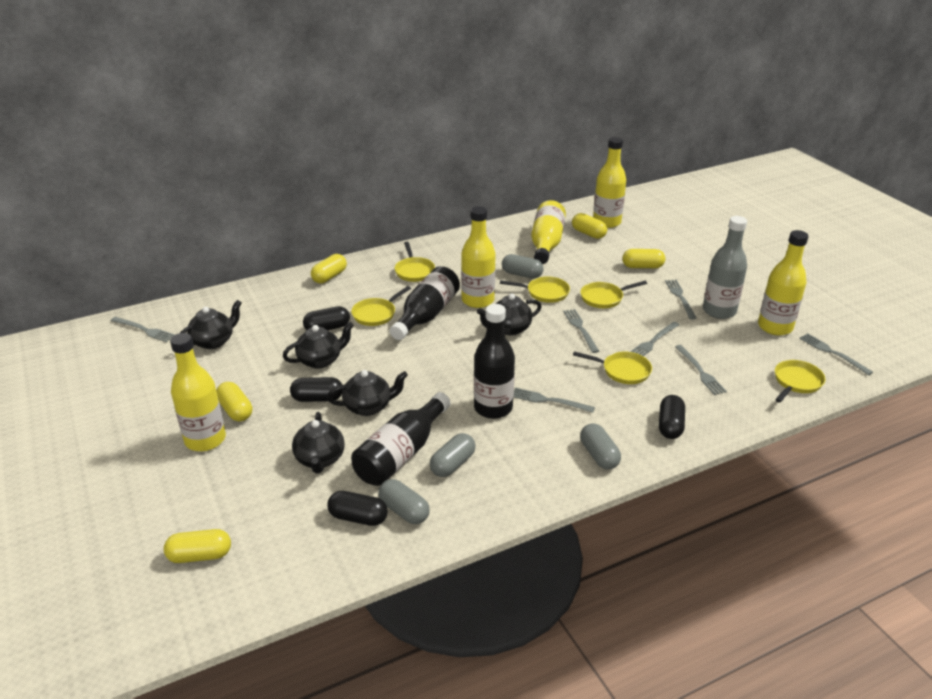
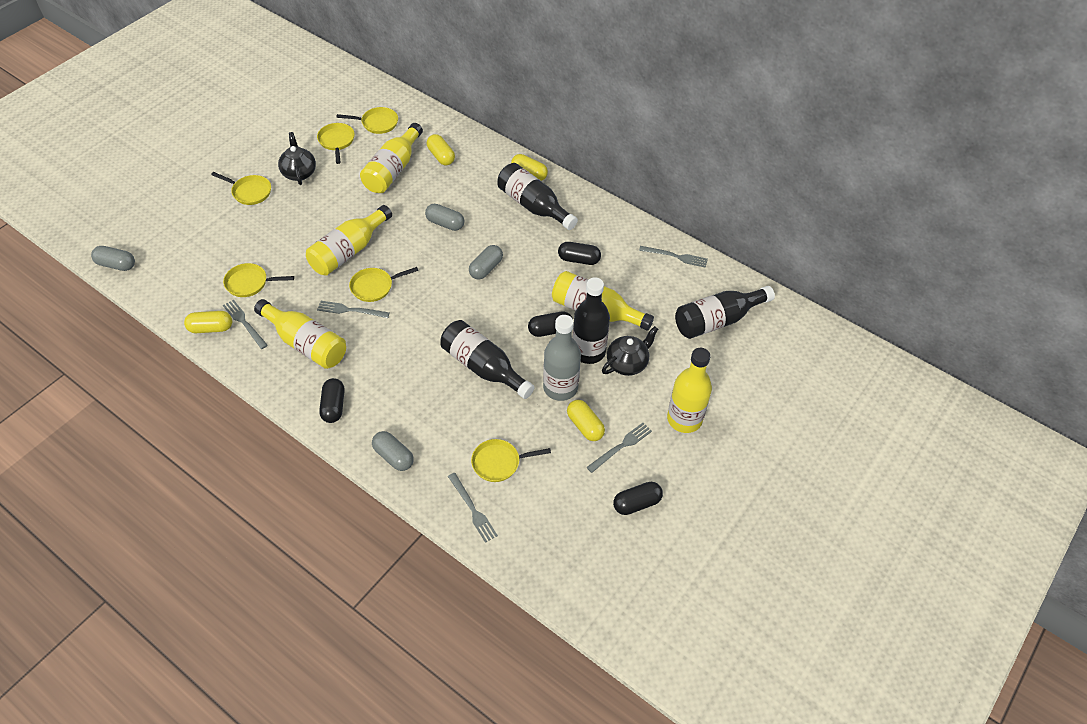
black bottle: [351,392,451,486] [390,266,460,340] [474,304,515,419] = 3 -> [440,320,535,399] [497,163,578,230] [572,277,610,364] [675,286,775,339] = 4
black teapot: [180,300,242,349] [283,322,354,369] [292,412,345,474] [327,370,408,416] [477,294,542,335] = 5 -> [278,132,316,185] [602,326,658,376] = 2
grey fork: [111,317,175,342] [513,388,595,413] [563,309,599,353] [630,322,679,356] [665,280,697,320] [675,345,727,395] [799,333,873,375] = 7 -> [223,300,268,349] [317,301,390,318] [448,473,498,543] [586,423,652,473] [639,246,708,268] = 5
yellow capsule: [164,529,231,563] [216,382,252,421] [311,254,347,283] [572,213,607,239] [622,249,665,268] = 5 -> [184,311,232,333] [427,134,455,165] [511,154,548,181] [567,400,605,441] = 4

